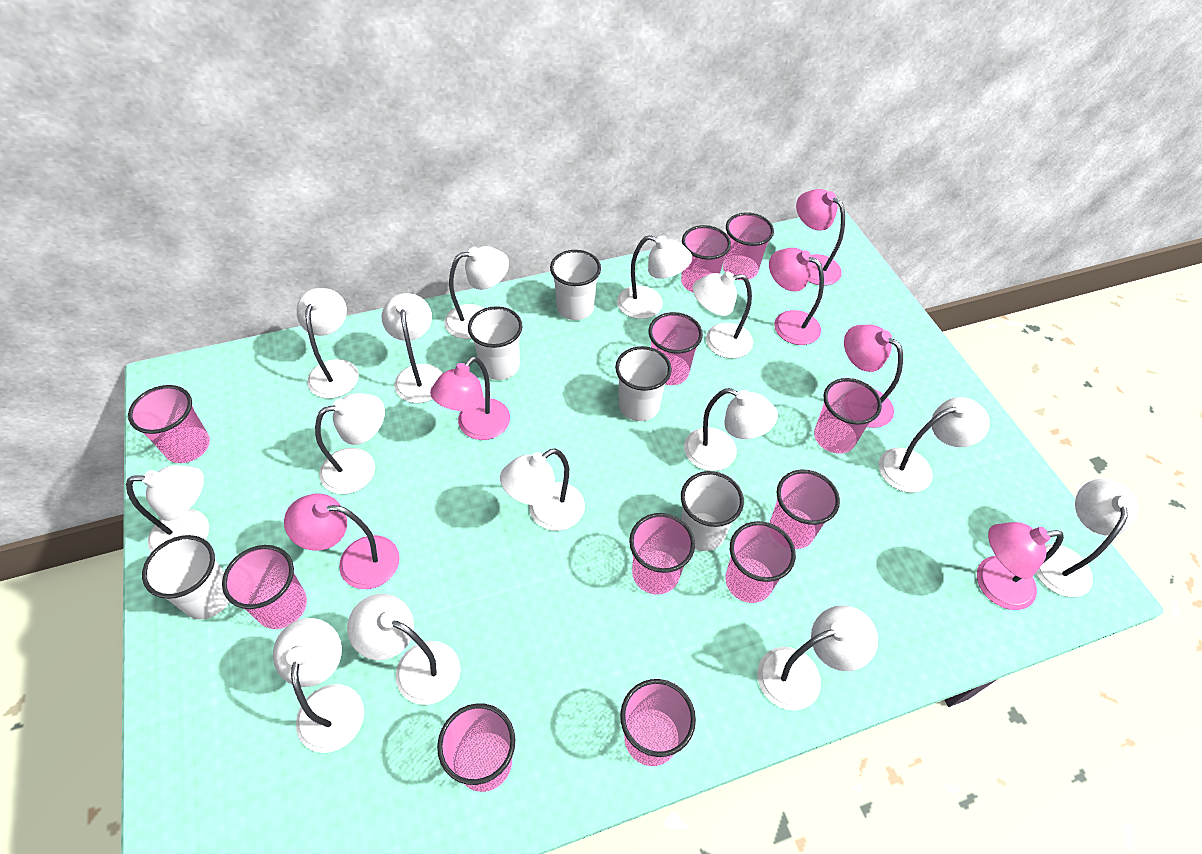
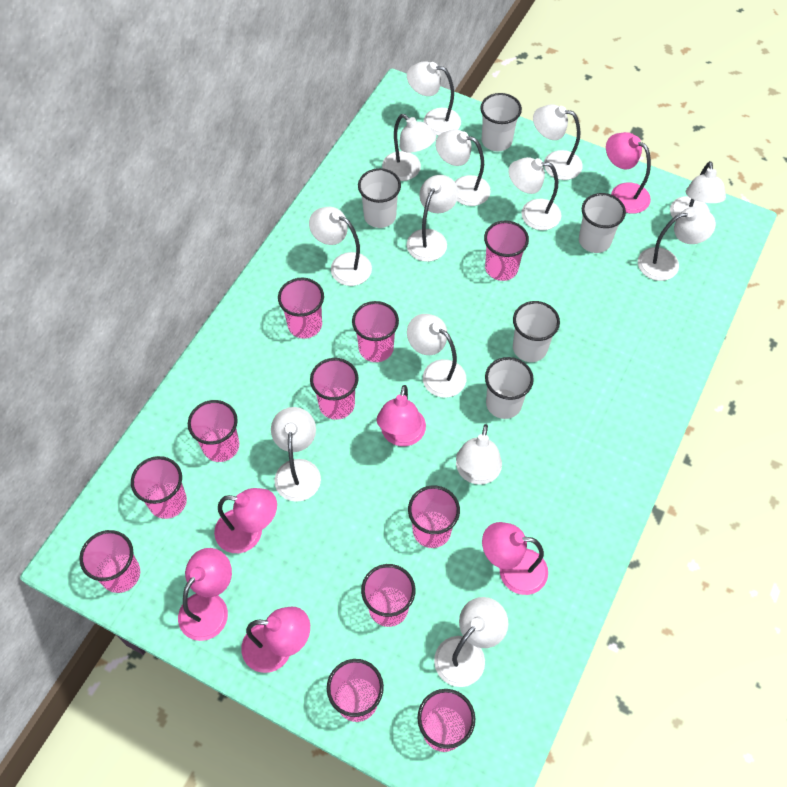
white lamp: [126,465,209,553] [273,618,364,753] [297,288,359,399] [315,393,385,494] [347,594,461,705] [382,293,443,403] [444,246,509,339] [500,448,585,531] [617,235,692,319] [684,388,778,471] [693,272,753,359] [757,605,878,711] [879,397,990,493] [1036,479,1139,597] = 14 -> [271,407,321,502] [309,207,372,286] [382,114,436,181] [407,61,461,136] [407,175,459,262] [407,314,466,398] [434,597,508,687] [436,129,491,206] [456,424,502,485] [508,157,561,230] [533,104,583,180] [638,206,716,281] [670,161,726,218] = 13

